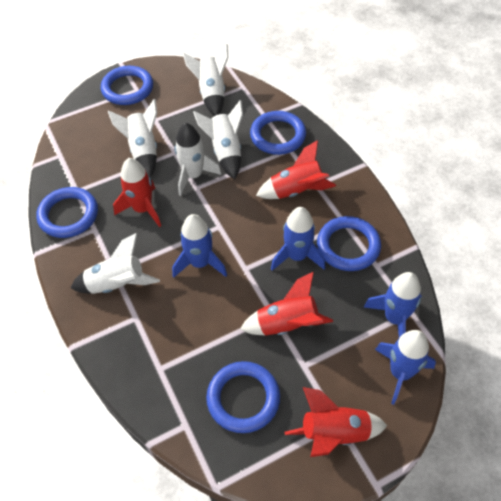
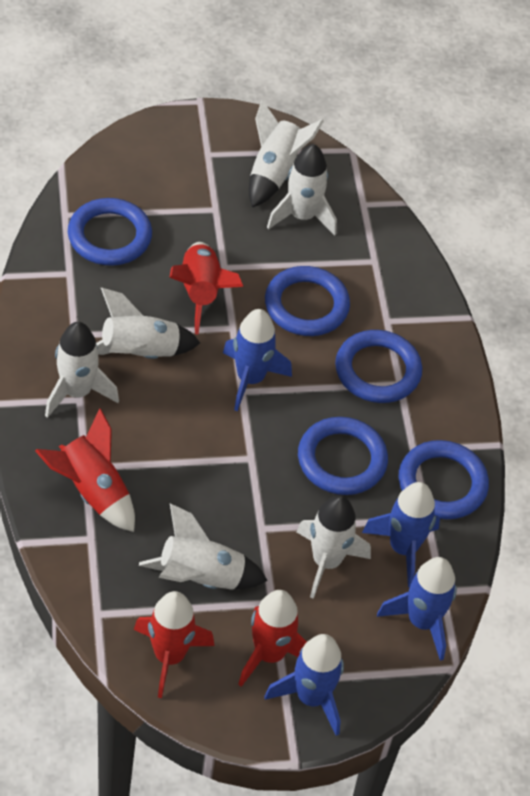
white rocket: [71,233,160,294] [108,99,157,177] [174,123,222,196] [183,44,228,116] [193,100,243,179] = 5 -> [45,322,119,418] [96,288,200,359] [139,503,268,590] [249,100,324,208] [267,144,337,235] [297,495,371,599] = 6

